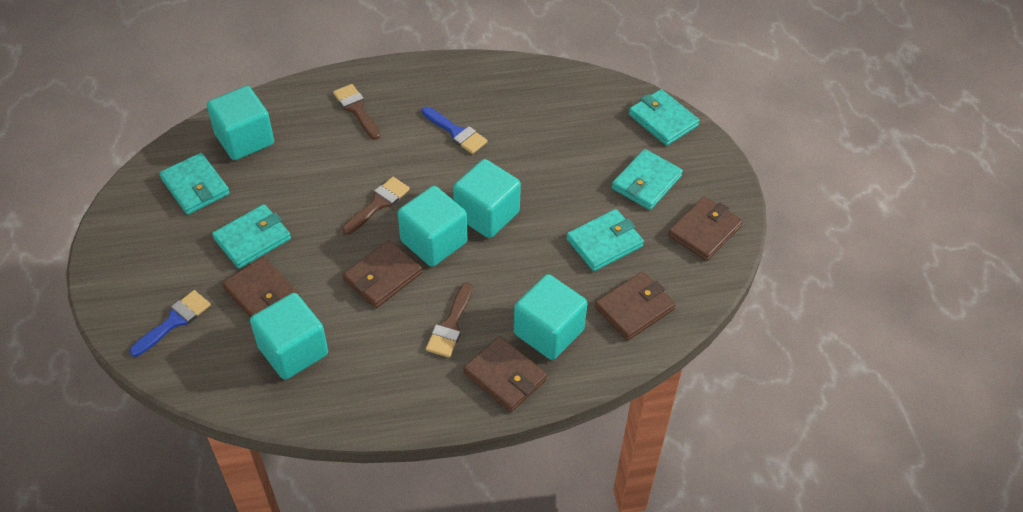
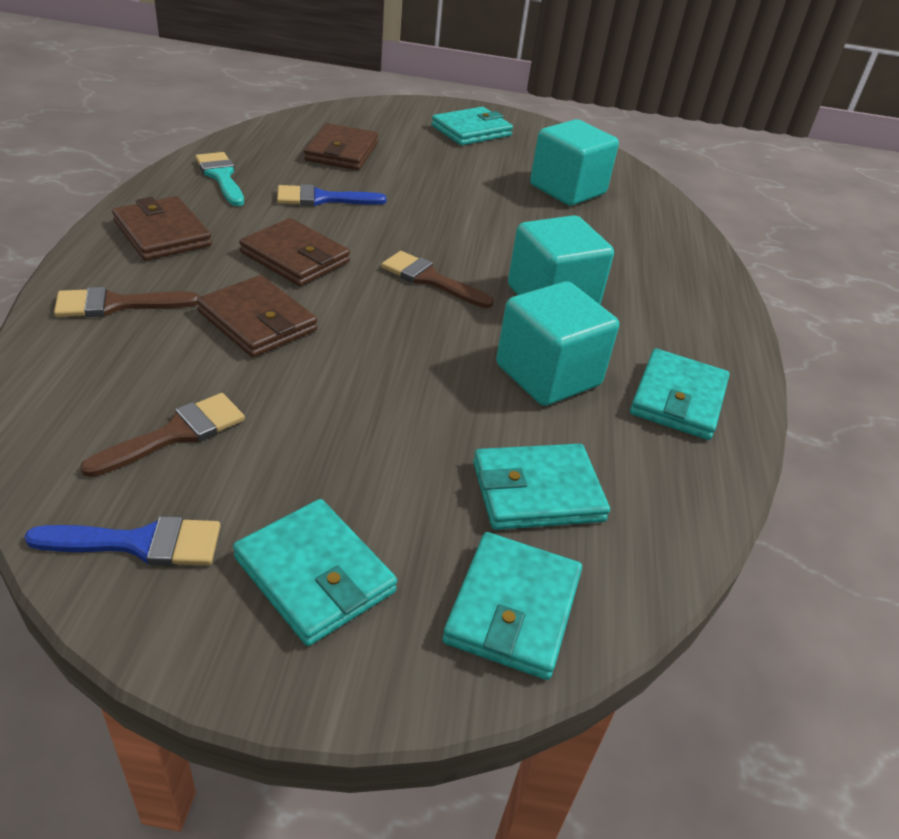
brown wallet: [222,257,300,318] [343,240,422,308] [463,336,547,412] [595,272,676,341] [668,196,743,261] = 5 -> [112,196,212,261] [197,275,317,357] [239,218,350,286] [304,123,378,170] = 4
turquoise brush: none = 0 -> [195,152,244,206] = 1
turquoise cube: [207,86,274,160] [250,293,328,380] [398,186,467,267] [453,159,521,238] [514,274,587,360] = 5 -> [496,281,619,406] [508,215,614,305] [530,119,619,206] = 3

